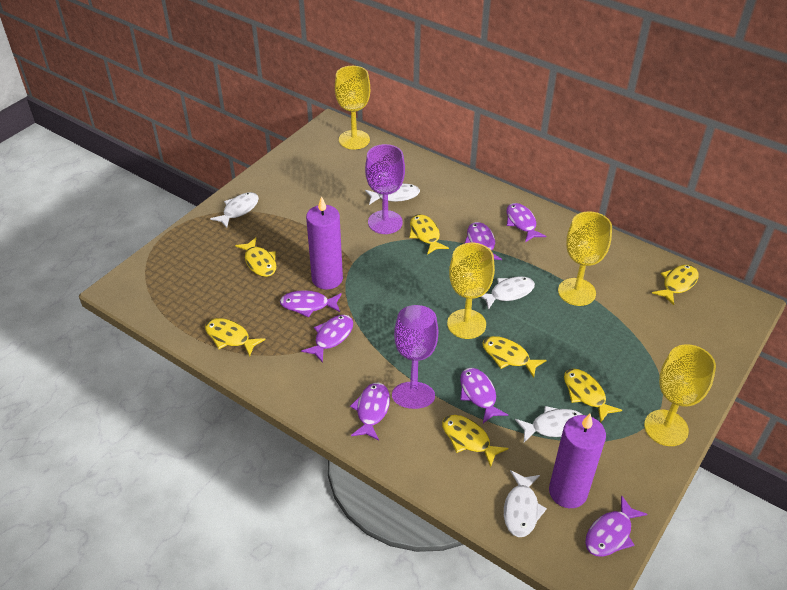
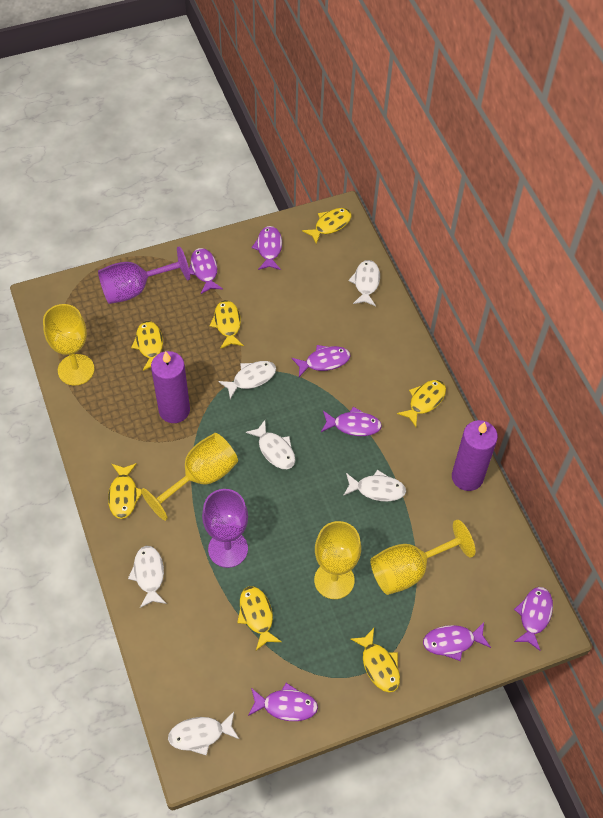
white fish: [210,192,259,228] [365,184,420,205] [481,276,535,310] [504,470,547,537] [515,406,583,442] = 5 -> [128,546,167,608] [168,712,239,756] [218,361,276,399] [245,420,295,469] [343,470,406,502] [348,260,380,306] = 6

